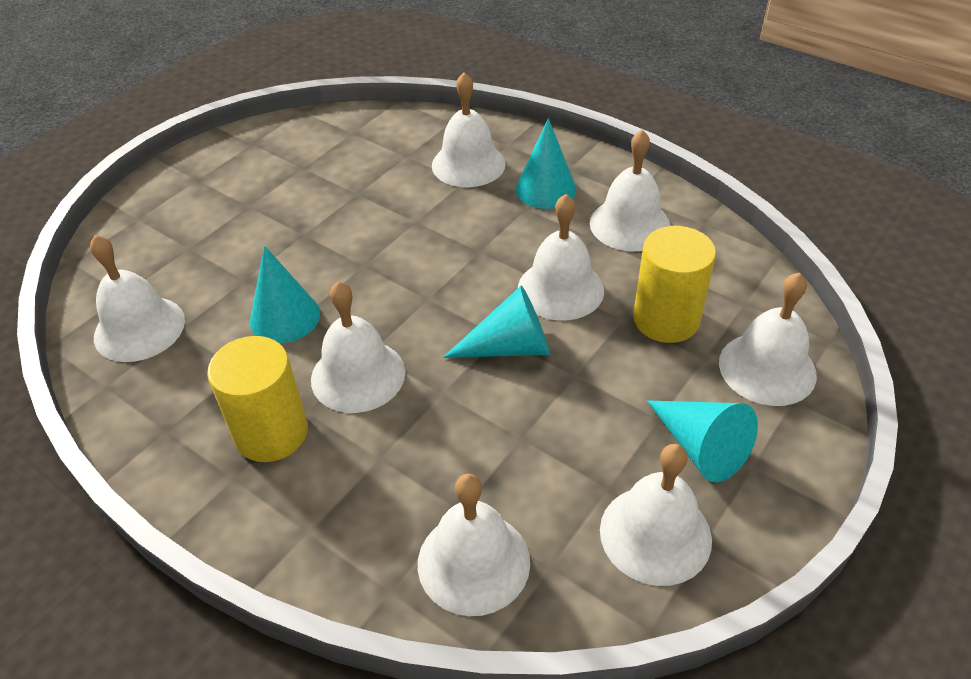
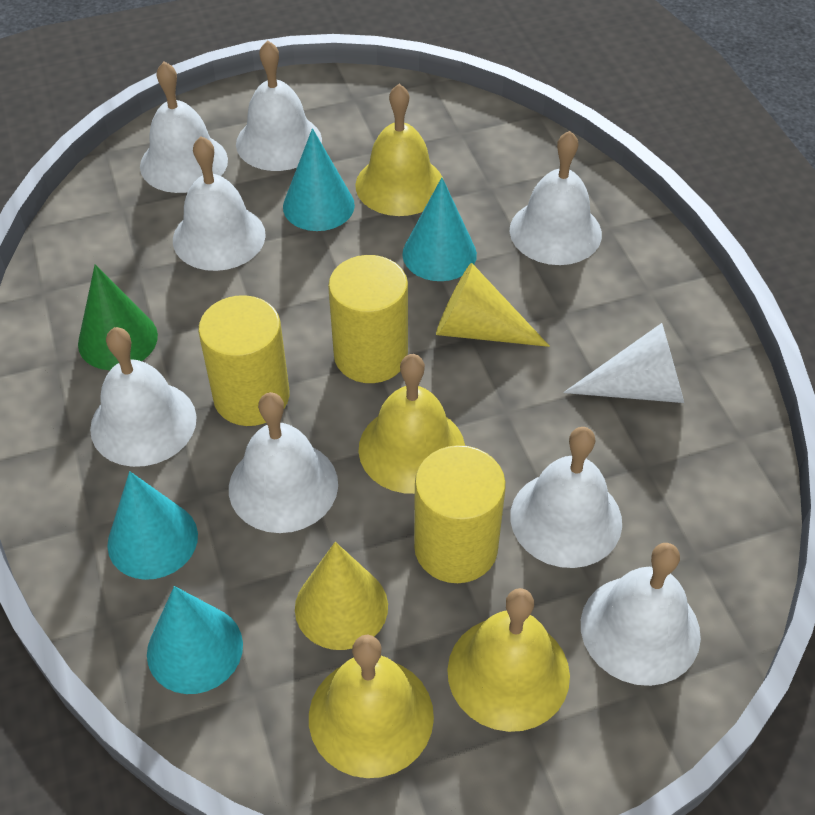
green cone: none = 0 -> [78,264,158,370] = 1
white cone: none = 0 -> [563,323,684,403] = 1
yellow bell: none = 0 -> [309,635,434,778] [355,84,443,216] [359,354,465,494] [447,588,570,732] = 4
yellow cone: none = 0 -> [295,542,388,650] [436,263,550,347] = 2
yellow cylinder: [207,336,308,462] [633,226,716,343] = 2 -> [198,295,289,426] [328,255,408,383] [414,445,506,583] = 3

